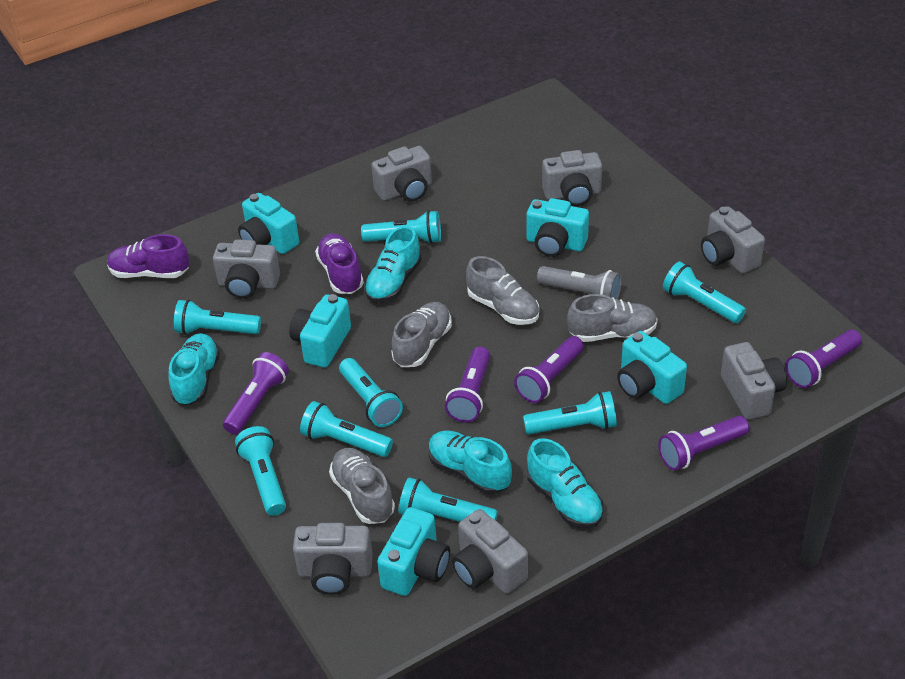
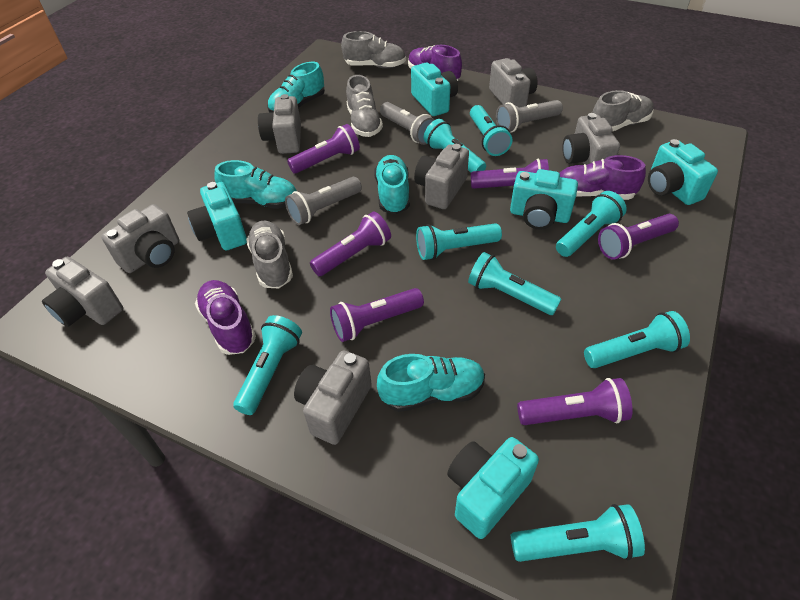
grey flashlight: [537,266,622,299] = 1 -> [285,177,362,225] [380,102,435,145] [496,100,563,133] = 3
purple flashlight: [223,352,289,434] [445,347,490,422] [514,336,584,403] [658,416,749,470] [785,330,862,388] = 5 -> [287,124,360,174] [310,211,391,276] [330,288,424,342] [471,159,549,189] [517,378,633,425] [598,214,679,260] = 6
purple shoe: [107,234,189,278] [315,233,364,294] = 2 -> [195,280,256,355] [408,45,462,81] [560,155,646,200] = 3

